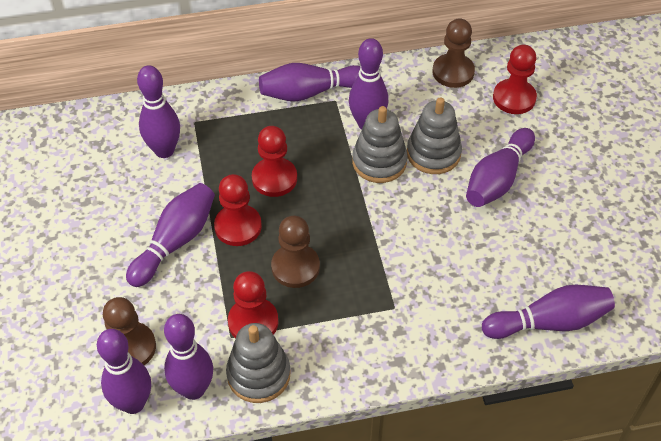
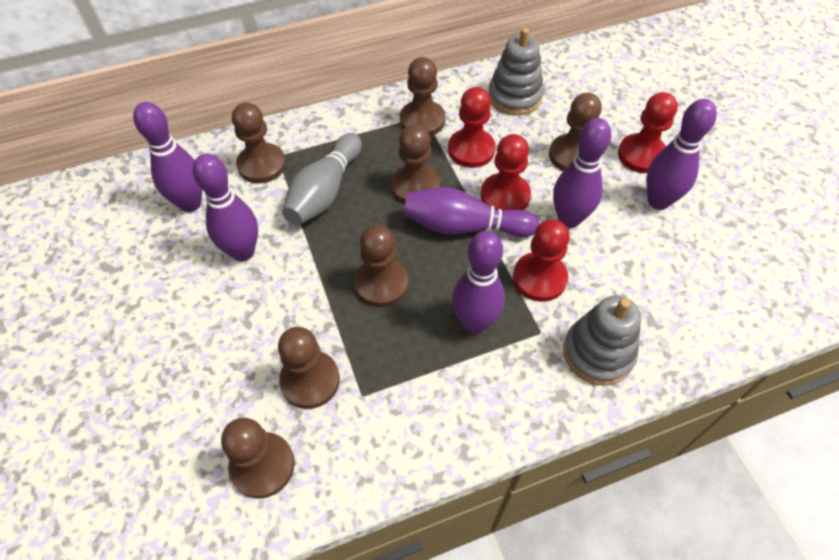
brown pawn: [103,297,156,365] [271,216,320,288] [432,18,475,88] = 3 -> [221,418,295,499] [232,102,286,183] [278,327,340,409] [354,225,409,307] [391,124,440,204] [400,57,445,136] [549,93,602,171] = 7
grey bowling pin: none = 0 -> [282,133,362,225] = 1
grey stacking toy: [226,323,291,403] [352,106,408,183] [407,97,462,174] = 3 -> [488,28,544,115] [563,296,641,386] = 2
purple bowling pin: [97,329,151,414] [126,183,215,287] [137,65,180,158] [164,314,213,400] [259,63,361,101] [349,38,388,130] [466,128,535,207] [482,285,615,339] = 8 -> [133,102,203,212] [193,154,258,261] [404,187,539,237] [452,231,505,333] [553,118,611,228] [646,99,717,210] = 6

